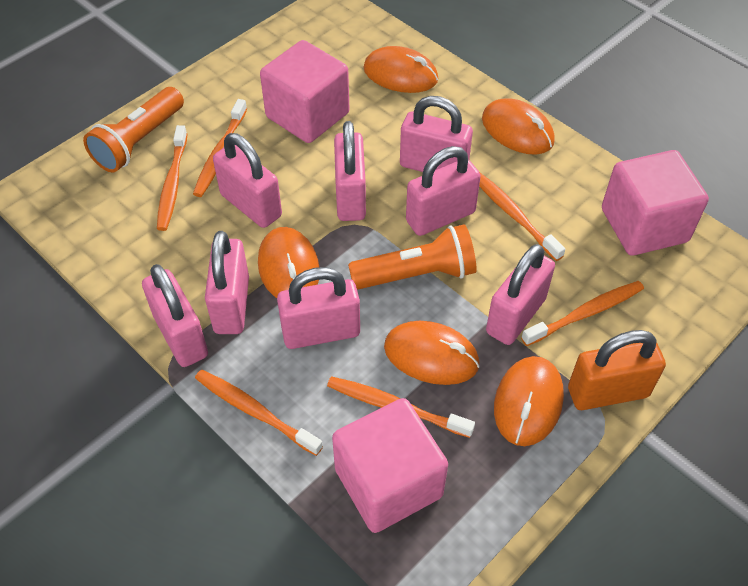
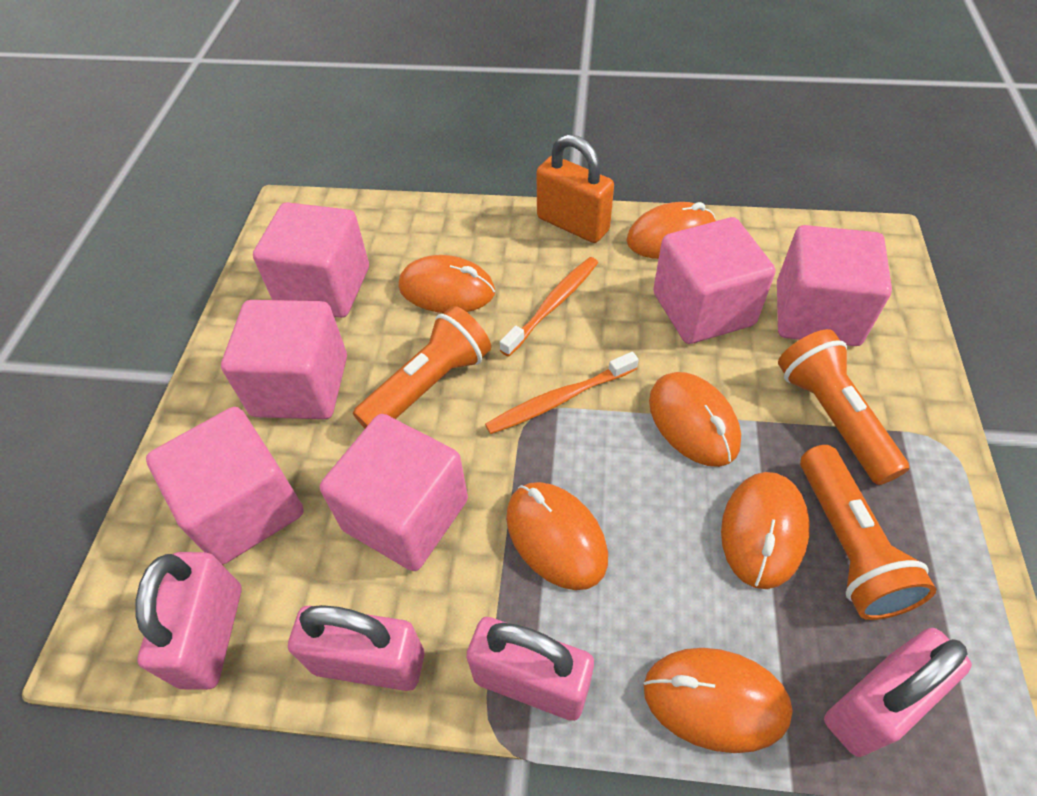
orange flashlight: [83,87,184,173] [348,224,477,290] = 2 -> [353,306,491,428] [778,329,909,485] [800,445,936,620] = 3
orange mouse: [258,227,319,298] [363,46,438,93] [384,321,480,385] [482,98,555,155] [494,356,564,446] = 5 -> [399,255,495,313] [506,482,608,590] [626,202,716,259] [644,648,793,753] [649,372,741,467] [721,472,810,589] = 6
orange toothbrush: [157,125,187,231] [193,99,247,197] [195,369,323,456] [327,376,475,438] [479,172,565,261] [521,281,644,346] = 6 -> [485,352,639,434] [500,257,598,357] = 2
pink cube: [260,40,349,143] [332,398,448,533] [602,150,709,256] = 3 -> [146,407,304,565] [221,300,347,419] [253,202,369,318] [320,414,468,571] [653,217,775,344] [777,225,892,346] = 6
pink padlock: [142,264,208,367] [205,231,249,334] [213,133,282,228] [277,267,360,349] [334,121,366,221] [400,96,473,172] [406,146,481,236] [486,244,555,345] = 8 -> [135,552,241,690] [288,605,424,691] [466,617,594,721] [824,628,972,757] = 4

